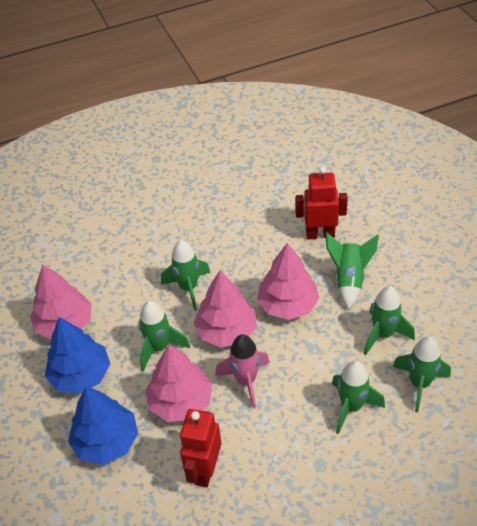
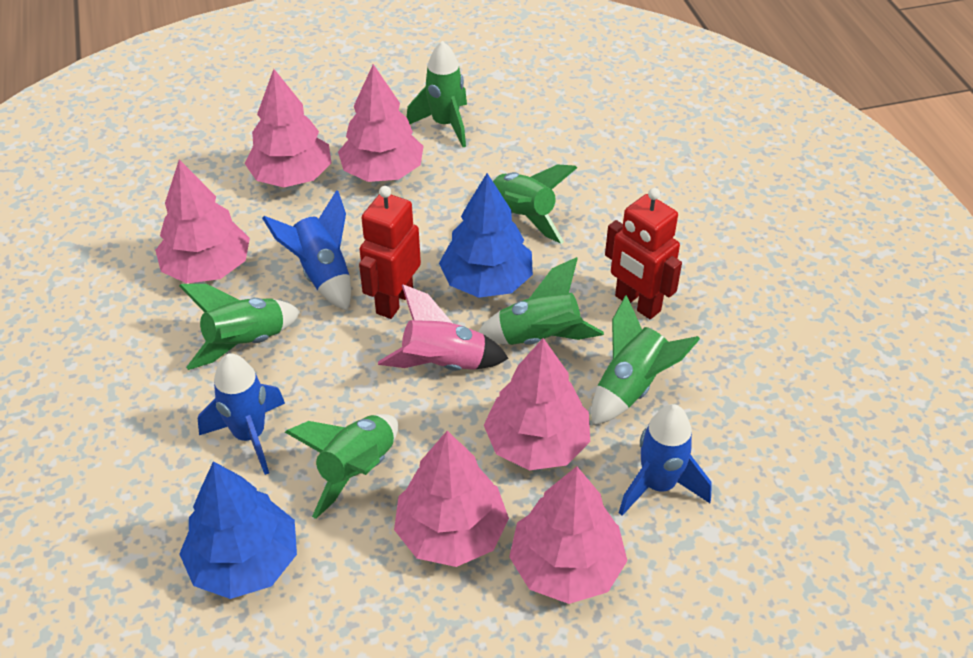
blue rocket: none = 0 -> [198,353,285,475] [262,190,351,311] [619,404,712,516] = 3
pink tree: [30,264,92,339] [145,344,212,422] [194,271,257,348] [257,243,319,320] = 4 -> [155,159,250,283] [245,69,331,187] [338,64,424,182] [394,431,509,567] [484,338,590,470] [509,466,627,604] = 6

